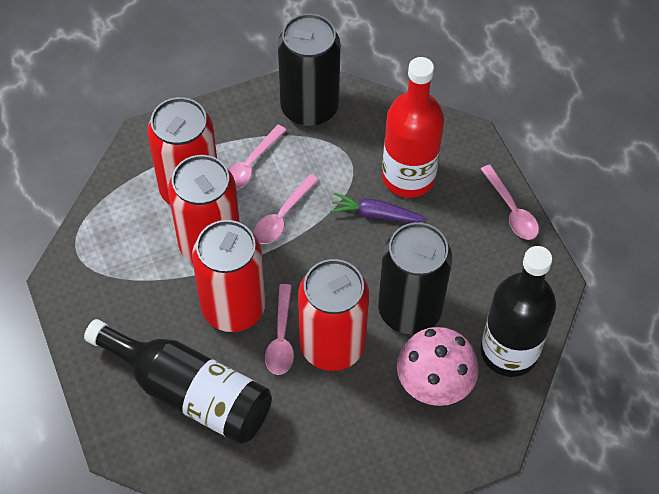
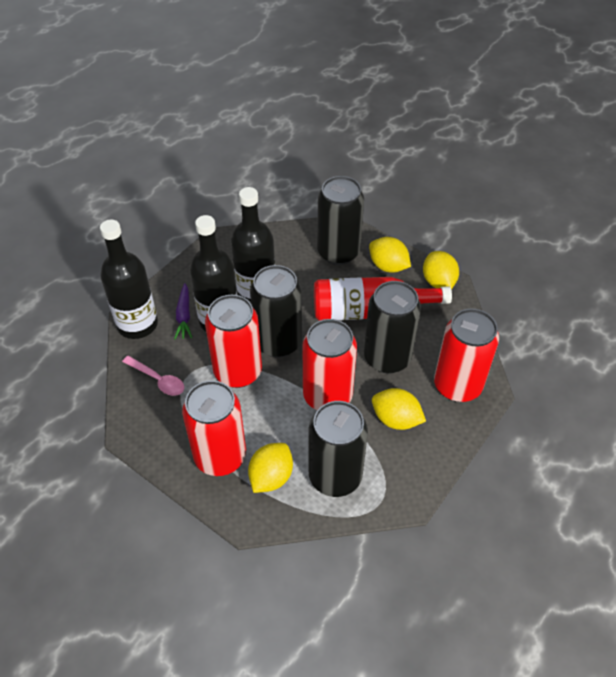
black bottle: [84,319,272,444] [481,246,556,377] = 2 -> [100,219,158,339] [190,215,238,331] [231,187,275,303] = 3
black can: [278,13,341,127] [378,222,452,334] = 2 -> [250,265,302,357] [309,401,368,497] [317,176,364,265] [364,281,421,374] = 4
pink mushroom: [397,327,479,406] = 1 -> none = 0
pink spoon: [228,125,286,190] [253,174,319,244] [265,284,294,375] [481,165,539,240] = 4 -> [122,356,184,396] = 1
yellow lemon: none = 0 -> [248,443,293,493] [369,237,411,273] [372,388,426,430] [423,251,459,289] = 4

